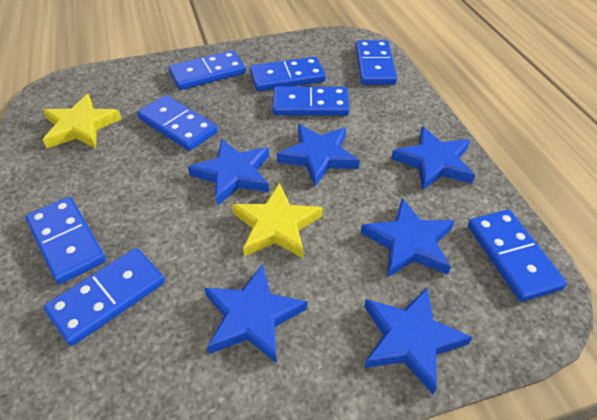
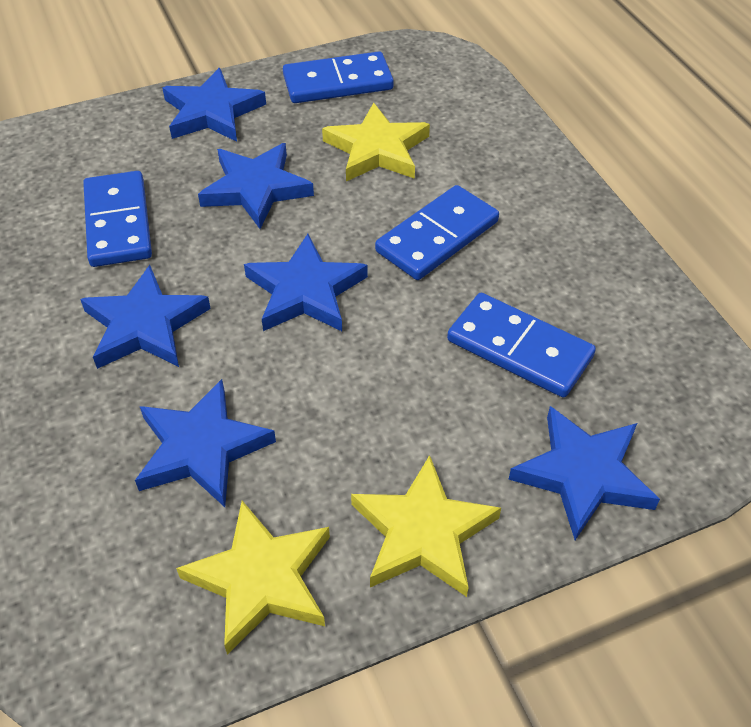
blue domino: [25,197,106,284] [44,248,165,346] [137,95,218,151] [169,50,246,90] [250,57,326,91] [273,86,350,116] [355,40,397,85] [468,209,567,302] = 8 -> [83,171,152,267] [283,51,394,103] [375,185,499,280] [447,293,596,398] = 4
yellow star: [43,94,122,148] [232,183,323,258] = 2 -> [176,501,330,655] [322,103,430,181] [351,455,501,597] = 3

